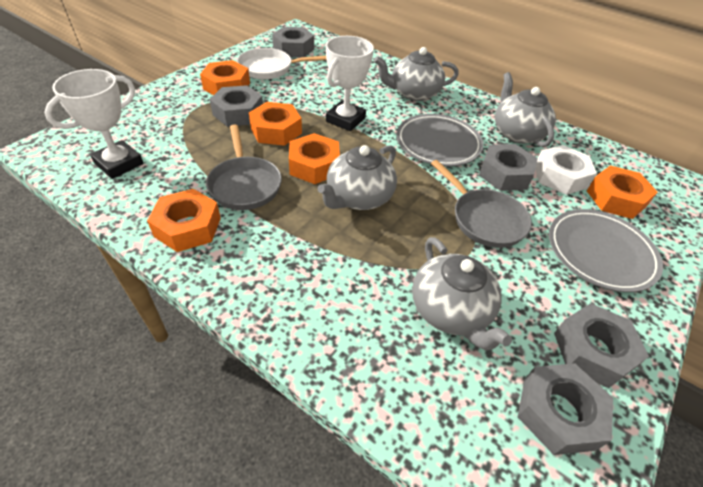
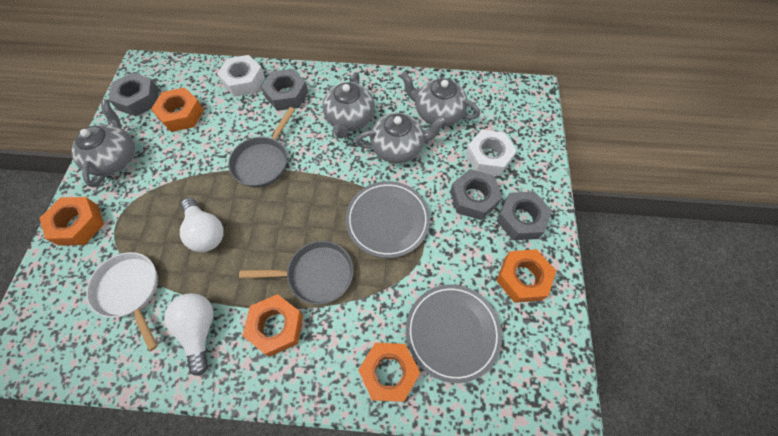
grey nut: [210,85,263,127] [272,27,314,57] [479,144,538,191] [518,364,613,455] [554,303,649,388] = 5 -> [108,72,159,116] [261,69,308,111] [450,169,502,220] [496,191,552,240] = 4
white light bulb: none = 0 -> [164,293,213,376] [180,198,224,252] = 2
white nut: [535,145,597,195] = 1 -> [217,55,265,97] [465,130,517,176] = 2
white trophy: [44,69,144,179] [326,36,374,131] = 2 -> none = 0

